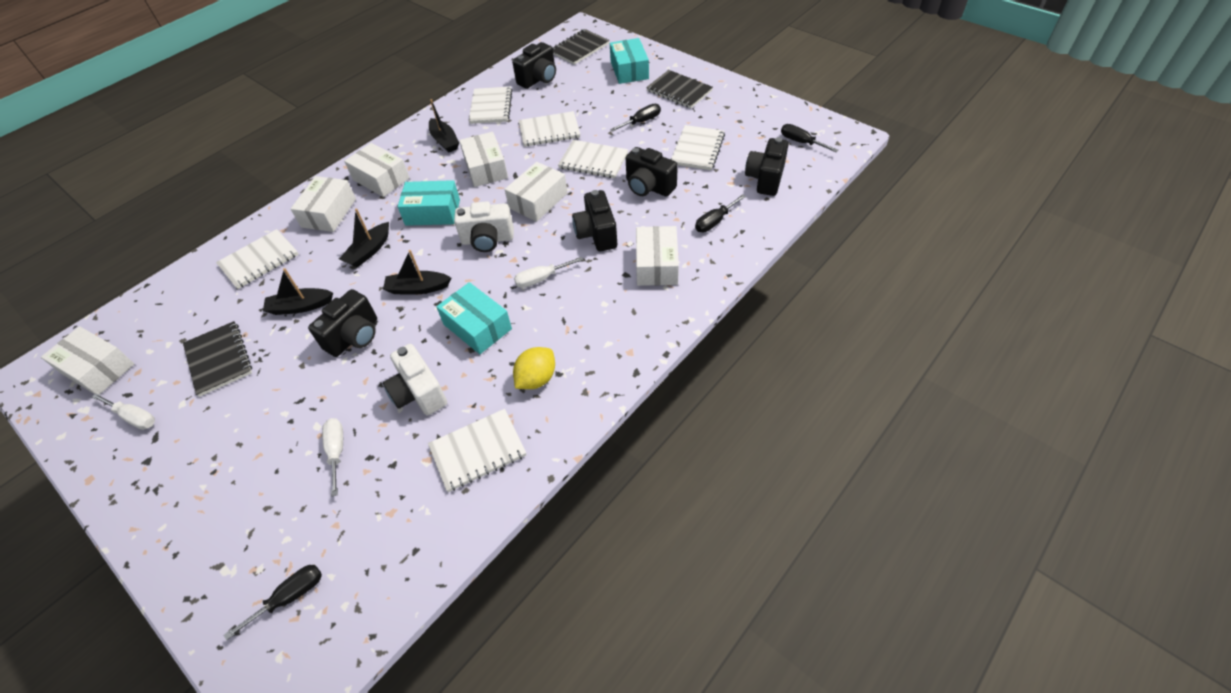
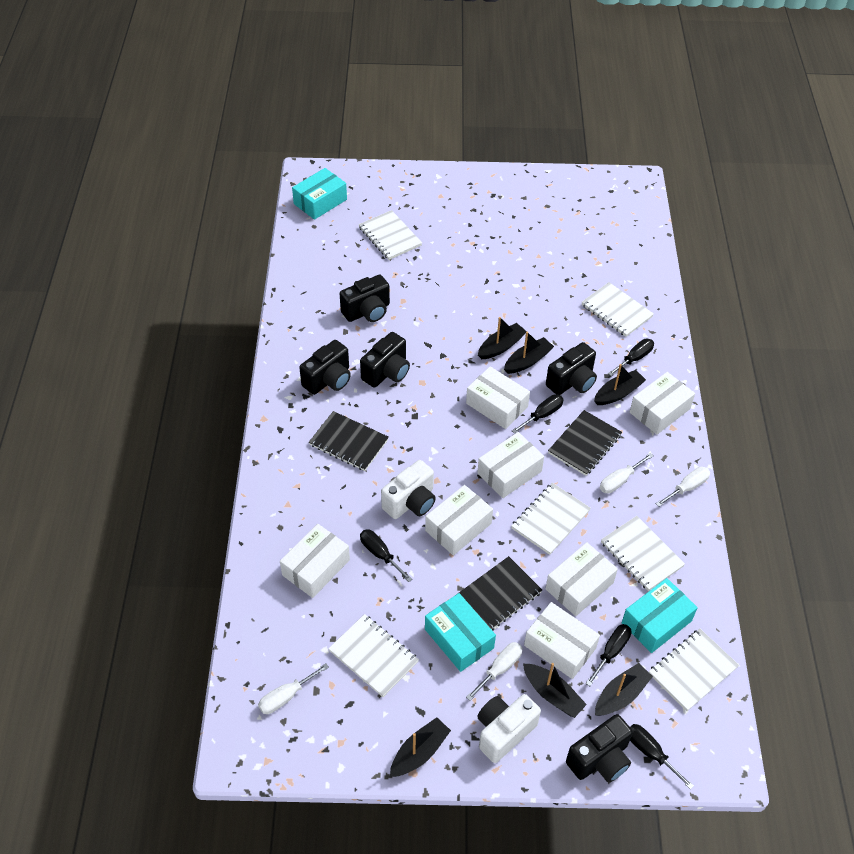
black boat: [263,268,333,315] [339,208,389,268] [383,250,451,295] [429,99,459,152] = 4 -> [390,717,451,777] [478,317,527,359] [504,332,554,374] [523,663,587,718] [594,364,646,405] [595,663,653,716] = 6
black screwdriver: [224,565,322,640] [610,104,661,132] [695,194,746,232] [781,124,839,153] = 4 -> [360,529,412,582] [512,394,564,434] [586,624,632,686] [608,339,654,376] [630,724,694,790] = 5
white box: [41,326,134,395] [291,176,356,232] [344,143,409,197] [459,132,508,187] [505,162,567,222] [636,226,679,286] = 6 -> [280,524,350,598] [425,485,493,555] [466,366,530,429] [477,432,544,498] [524,602,600,679] [545,542,618,616] [630,372,695,434] = 7
white screwdriver: [92,393,155,430] [322,418,343,497] [514,257,583,288] = 3 -> [258,664,329,714] [466,642,523,701] [600,453,653,493] [656,467,710,507] = 4
yellow lemon: [513,347,555,389] = 1 -> none = 0

